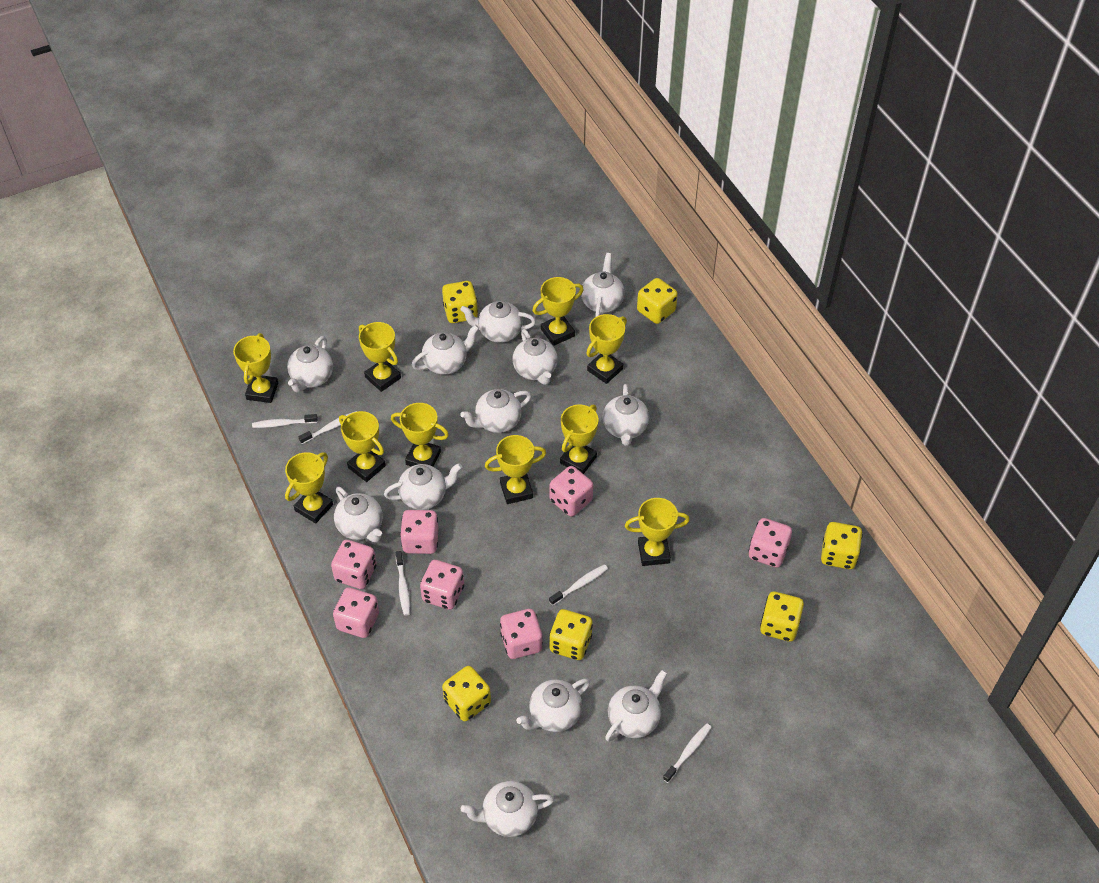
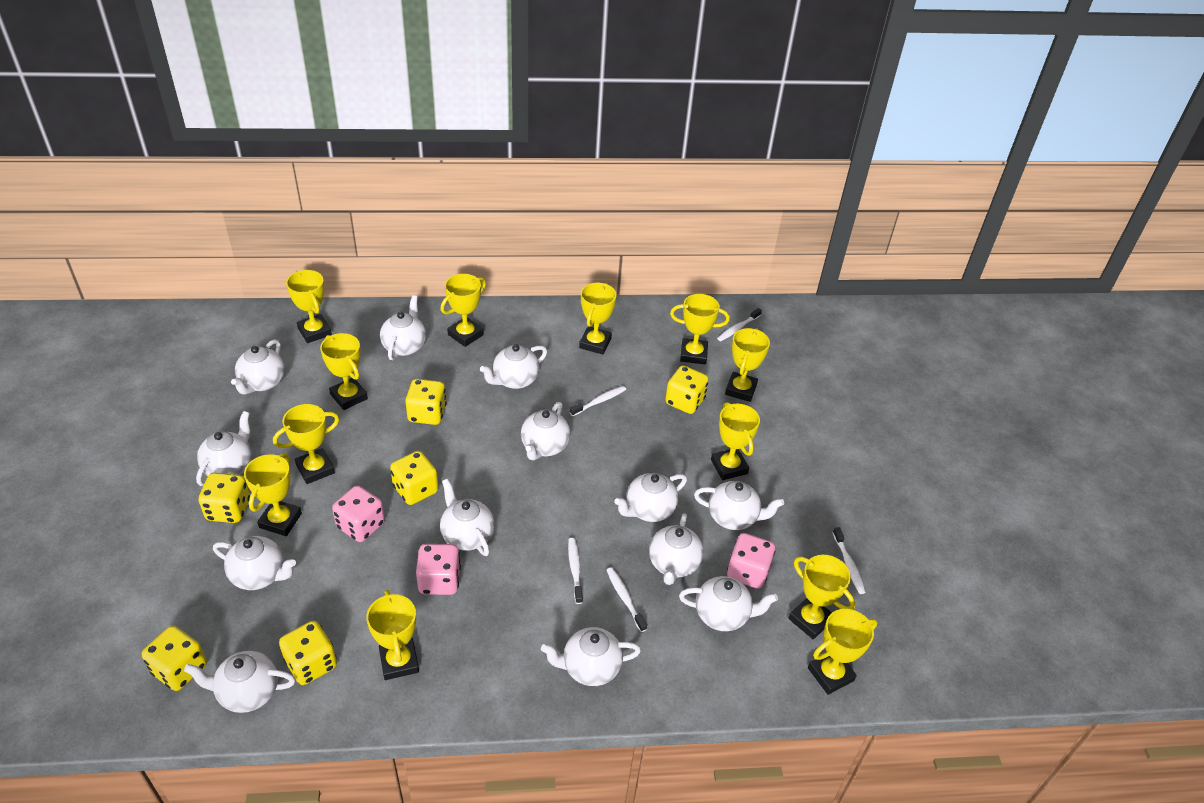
pink dice: [331,540,377,589] [333,587,379,638] [400,510,439,554] [420,560,464,610] [500,609,543,659] [550,466,593,517] [749,518,792,568] = 7 -> [332,486,385,542] [416,544,461,595] [727,533,775,589] = 3
white teapot: [287,336,333,392] [334,487,383,542] [384,463,462,510] [411,325,479,375] [460,301,536,343] [460,389,531,433] [461,781,554,837] [513,329,558,385] [516,678,590,732] [581,253,624,317] [603,384,649,446] [605,669,667,742] = 12 -> [184,651,296,713] [196,411,252,486] [213,536,296,590] [231,339,285,395] [380,295,426,360] [440,479,494,556] [480,344,547,389] [521,402,570,460] [541,627,641,686] [614,473,687,522] [649,513,704,585] [679,576,778,631] [694,481,784,530] = 13
yellow trophy: [233,333,278,403] [285,452,333,523] [339,411,386,482] [359,322,401,392] [391,403,449,467] [485,435,546,504] [532,277,584,346] [560,405,598,474] [586,314,627,384] [625,498,690,566] = 10 -> [244,453,302,536] [273,404,339,484] [286,270,332,343] [320,333,368,410] [366,590,419,680] [441,274,486,347] [579,283,617,355] [670,294,730,364] [711,402,760,480] [725,328,770,402] [788,555,855,639] [808,609,878,695] = 12

